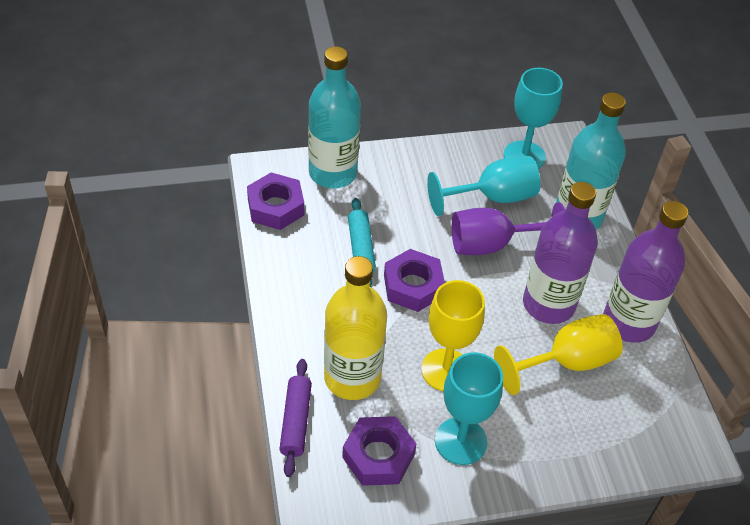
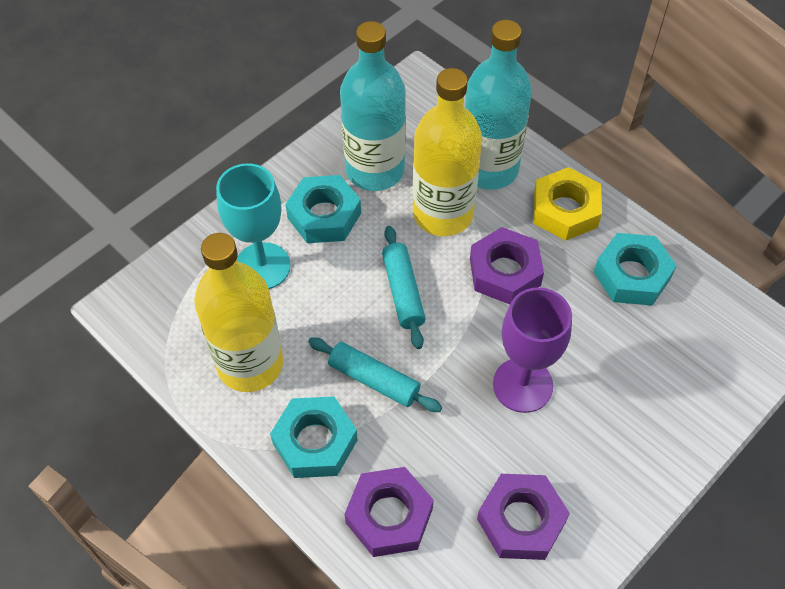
purple bottle: [523,182,598,324] [603,201,688,343] = 2 -> none = 0
purple rolling pin: [279,359,312,477] = 1 -> none = 0
turquoise goblet: [427,156,540,216] [435,352,503,465] [504,68,563,169] = 3 -> [216,163,291,289] = 1
turquoise nut: none = 0 -> [270,396,358,478] [285,175,361,243] [594,233,677,306] = 3
turquoise rolling pin: [348,198,376,287] = 1 -> [308,337,442,412] [382,226,426,349] = 2
yellow bottle: [324,256,387,400] = 1 -> [194,233,283,392] [413,68,482,236] = 2
yellow goblet: [421,280,485,391] [494,314,623,395] = 2 -> none = 0
yellow nut: none = 0 -> [533,167,602,241] = 1

